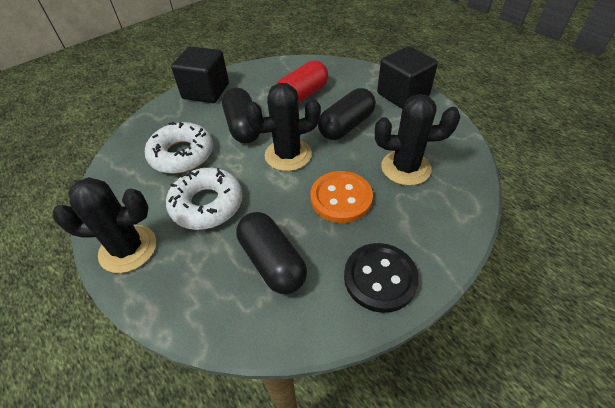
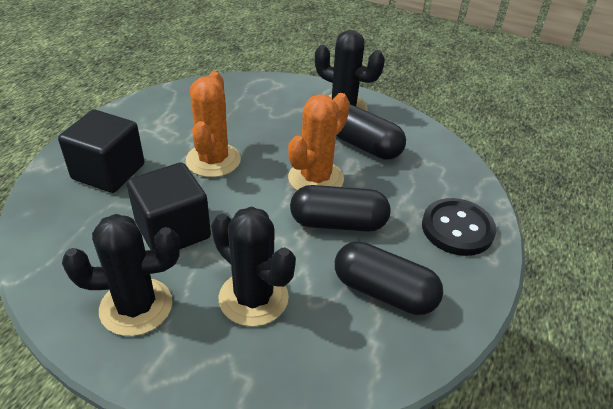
orange button: [310,171,373,223] = 1 -> none = 0
orange cactus: none = 0 -> [186,72,241,177] [288,93,350,190] = 2
red capsule: [276,61,328,103] = 1 -> none = 0
white donut: [145,122,213,174] [166,168,243,230] = 2 -> none = 0

